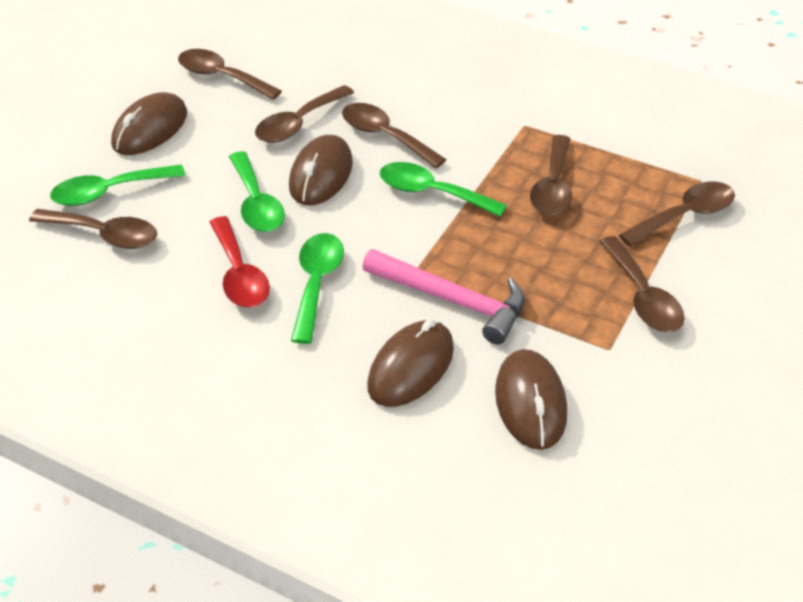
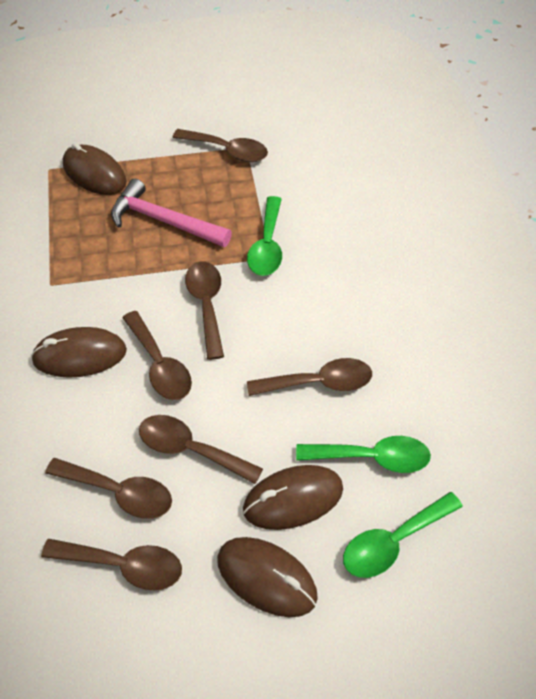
green spoon: [50,164,186,206] [229,151,285,232] [291,233,344,344] [380,162,507,217] = 4 -> [247,196,282,276] [296,436,431,473] [343,492,463,578] = 3
red spoon: [210,216,270,308] = 1 -> none = 0

